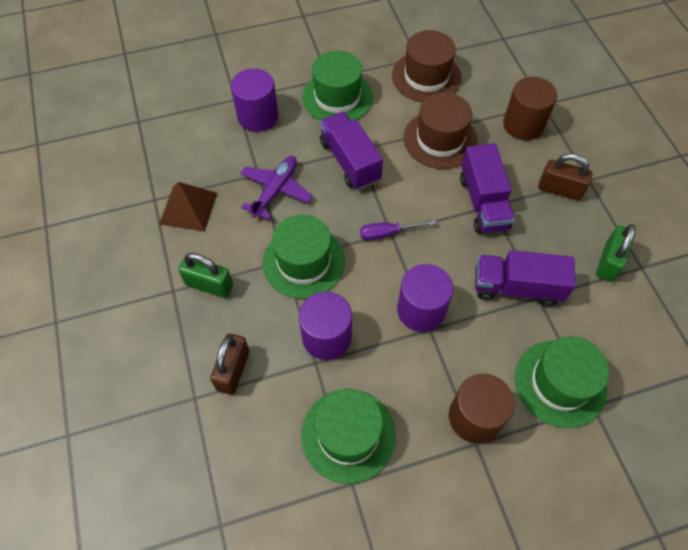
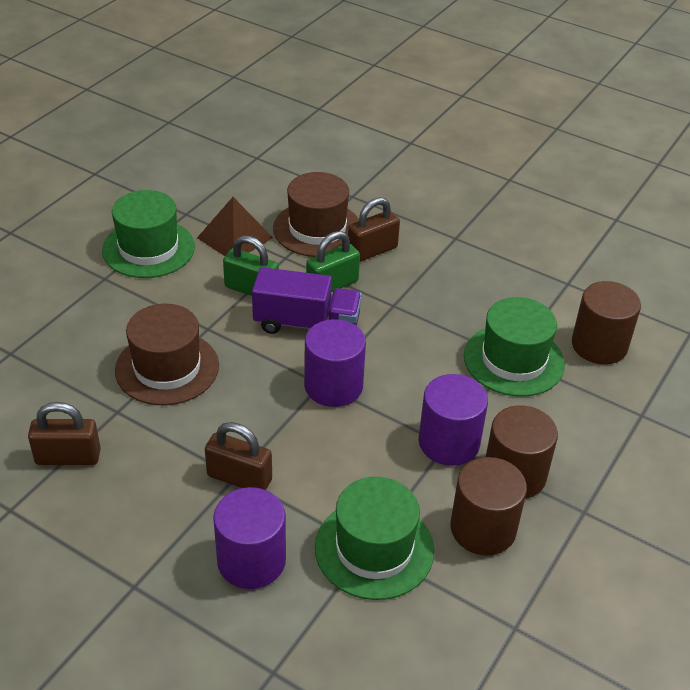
brown cylinder: [449,374,515,444] [503,77,557,140] = 2 -> [450,457,527,556] [486,405,558,499] [572,281,641,365] = 3
brown padlock: [210,333,249,395] [538,153,592,201] = 2 -> [28,402,101,465] [205,422,272,490] [348,197,400,262] = 3
green hat: [263,215,345,299] [301,389,396,484] [302,51,373,121] [515,336,609,428] = 4 -> [102,190,195,278] [315,477,434,600] [464,297,565,397] = 3
purple plane: [240,156,312,220] = 1 -> none = 0
purple screwdriver: [360,220,437,240] = 1 -> none = 0
purple truck: [320,112,383,190] [460,143,515,234] [475,250,576,307] = 3 -> [252,267,362,334] = 1

